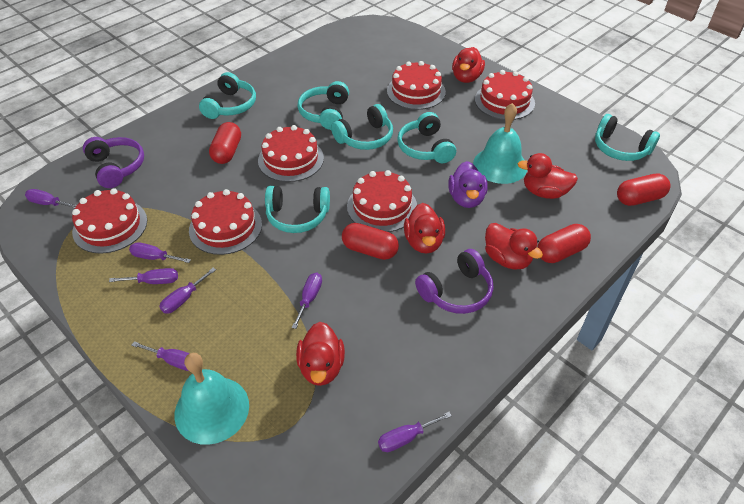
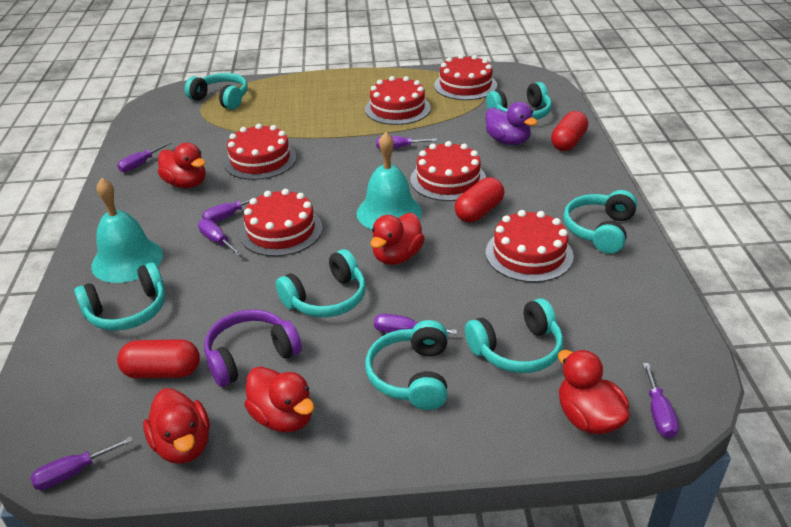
purple headphones: [83,137,144,188] [415,249,493,314] = 2 -> [204,309,302,387] = 1
red capsule: [209,122,241,164] [342,223,399,260] [537,224,591,263] [617,173,671,206] = 4 -> [117,339,200,378] [455,177,504,222] [551,111,588,151] = 3
turquoise headphones: [199,72,256,119] [265,186,330,233] [297,81,349,130] [331,104,393,150] [397,112,456,163] [595,114,660,161] = 6 -> [74,262,165,331] [185,73,248,110] [275,249,366,317] [365,320,448,410] [465,298,563,373] [486,82,552,120] [563,190,637,254] = 7

